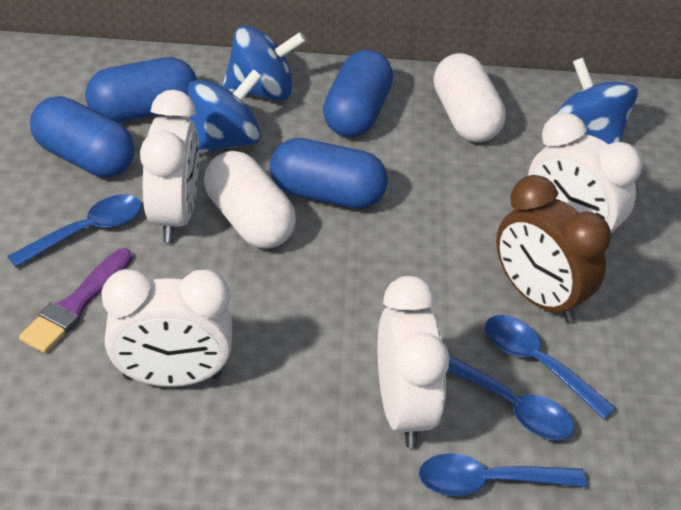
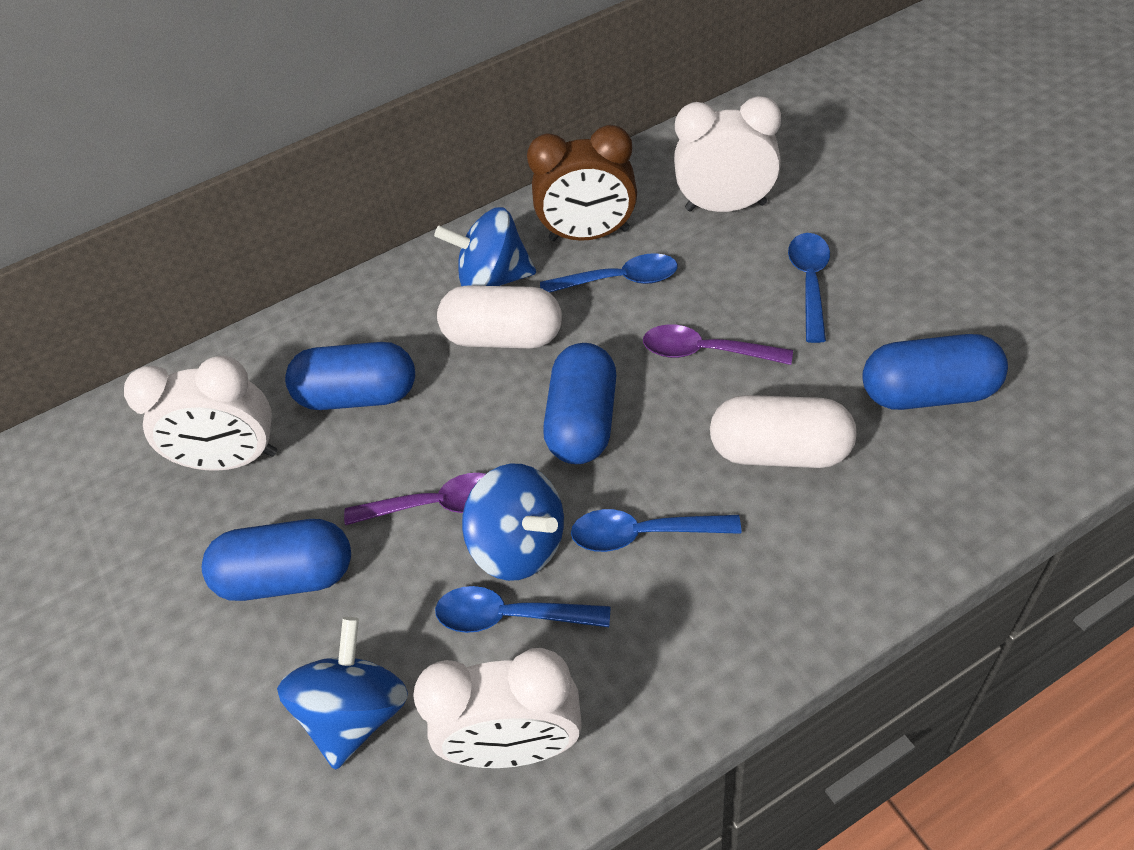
purple brush: [19,248,132,353] = 1 -> none = 0
purple spoon: none = 0 -> [344,473,486,525] [643,325,793,365] = 2
white clock: [101,269,232,387] [140,90,199,243] [378,276,450,448] [528,113,642,233] = 4 -> [124,356,277,471] [413,648,582,768] [674,96,781,212] = 3

